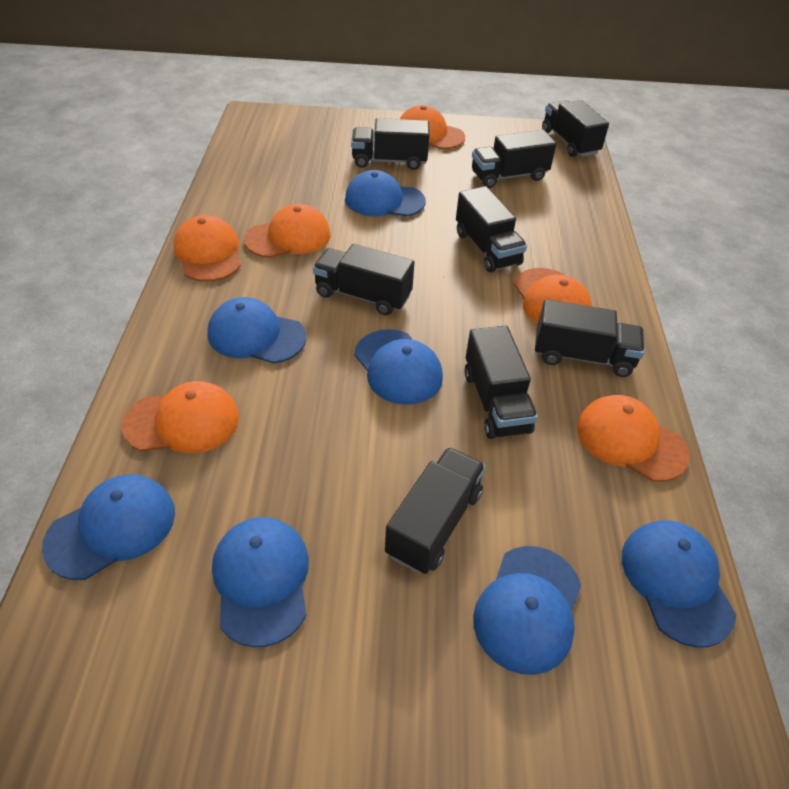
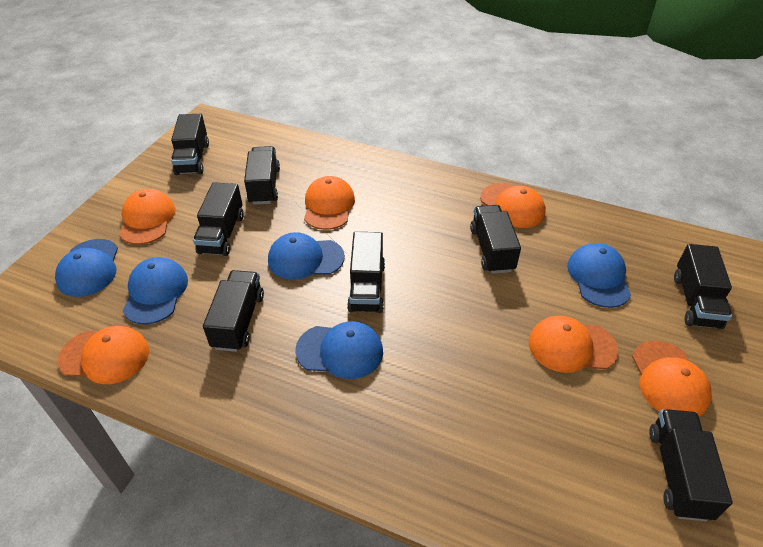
blue cap: [42,474,175,580] [207,297,306,364] [212,517,309,647] [345,170,426,217] [354,329,443,405] [473,546,581,675] [622,520,736,648] = 7 -> [55,239,118,297] [123,257,188,325] [268,232,345,280] [295,321,383,379] [567,243,631,308] = 5

